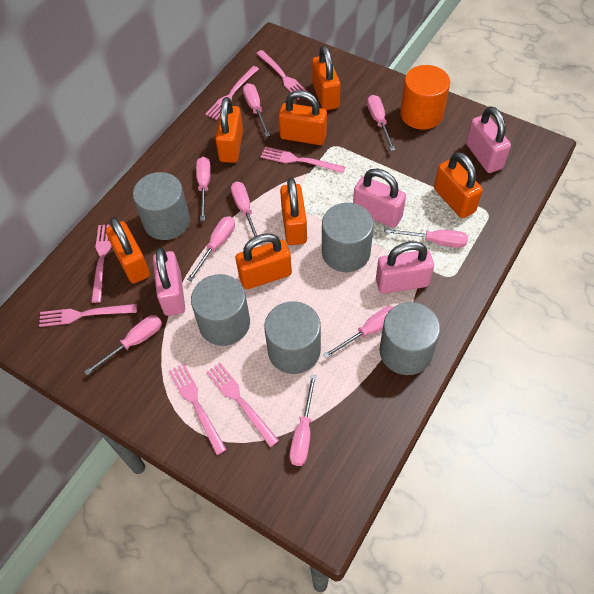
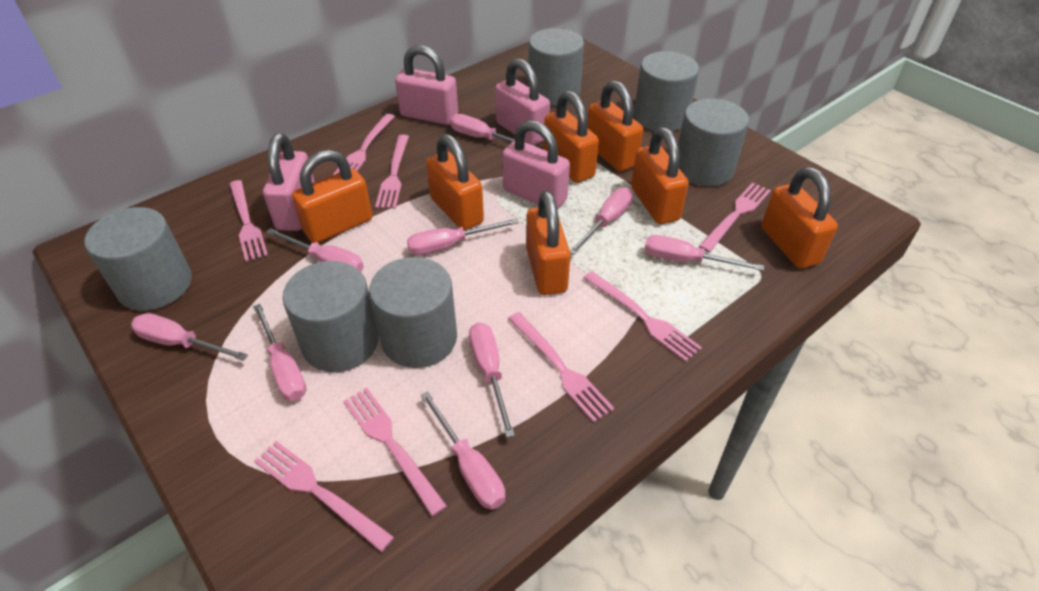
grey cylinder: [133,172,190,240] [191,274,250,346] [264,301,321,374] [322,203,374,272] [379,302,441,375] = 5 -> [85,207,192,311] [282,261,379,372] [369,257,457,368] [528,28,584,105] [634,51,699,131] [678,98,749,186] = 6
orange cylinder: [400,65,450,130] = 1 -> none = 0
pink fork: [39,304,137,327] [91,225,112,303] [169,363,227,455] [205,66,259,120] [206,363,279,447] [256,50,307,100] [261,146,345,173] = 7 -> [229,180,268,262] [255,441,394,552] [333,114,395,175] [344,388,447,517] [375,135,409,209] [508,312,614,423] [583,271,702,362] [698,183,771,252] = 8

